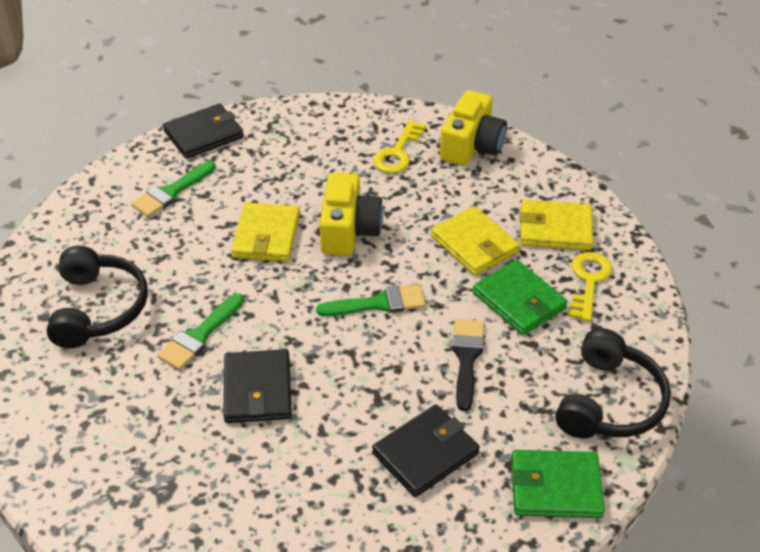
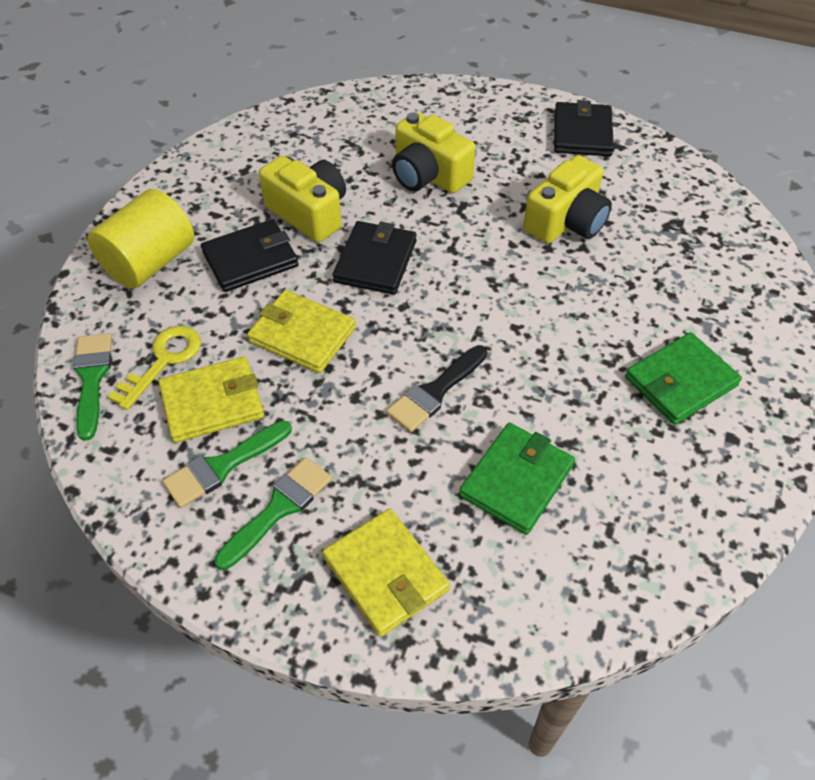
black headphones: [46,246,148,348] [556,328,671,438] = 2 -> none = 0
yellow camera: [319,173,383,256] [440,90,507,166] = 2 -> [259,156,346,242] [392,112,475,193] [523,155,612,244] = 3
yellow cylinder: none = 0 -> [87,189,194,289] = 1
yellow key: [373,120,426,173] [569,252,612,322] = 2 -> [107,326,201,410] = 1

